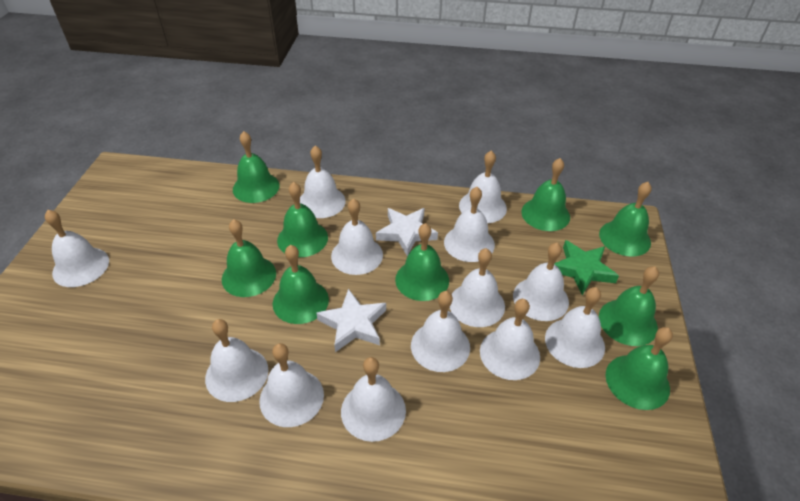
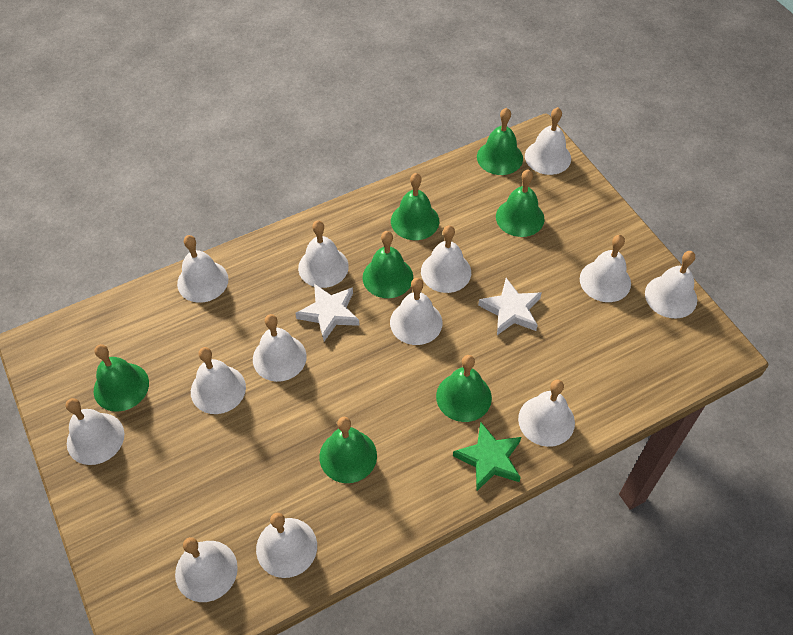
green bell: [222,219,276,297] [233,131,280,203] [273,245,329,324] [277,182,328,257] [395,223,449,301] [521,158,570,231] [599,182,651,257] [599,266,659,346] [606,327,673,410] = 9 -> [94,344,149,412] [319,417,377,483] [363,231,413,298] [391,173,439,240] [436,355,492,422] [477,108,523,175] [496,169,545,237] = 7

